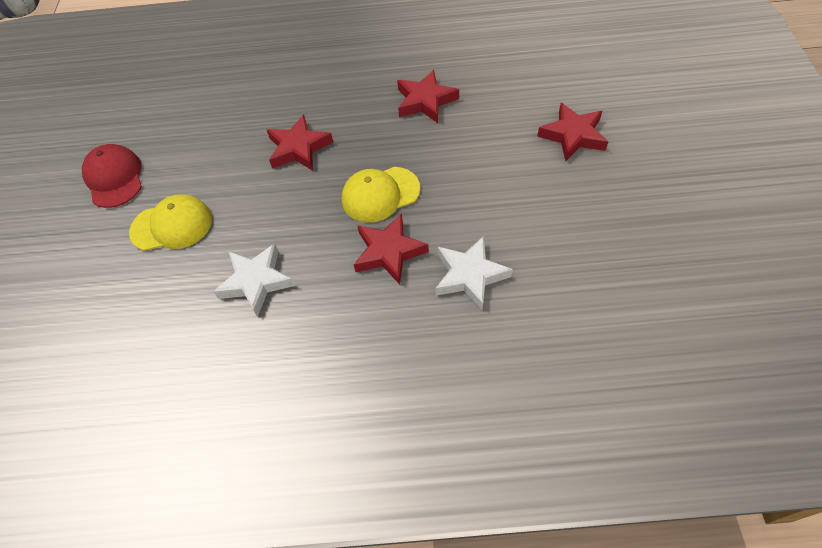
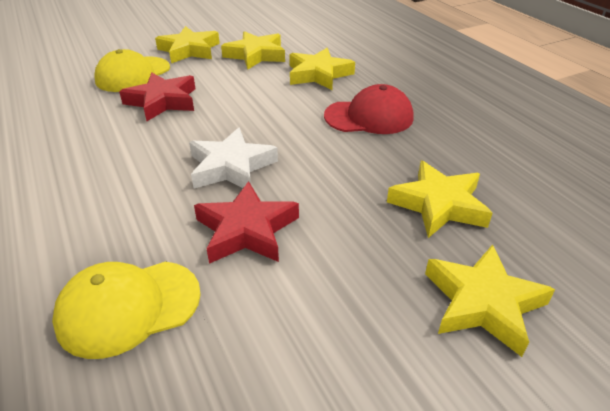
red star: [267,114,333,171] [354,214,429,284] [397,70,459,123] [537,103,608,161] = 4 -> [119,72,196,121] [194,181,299,264] = 2
white star: [213,244,295,317] [435,236,513,310] = 2 -> [189,128,278,189] = 1
yellow star: none = 0 -> [155,26,220,63] [221,31,285,70] [289,48,355,90] [387,161,493,238] [425,244,555,357] = 5

